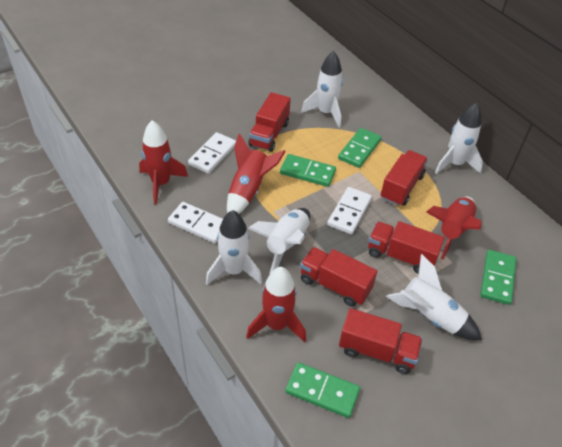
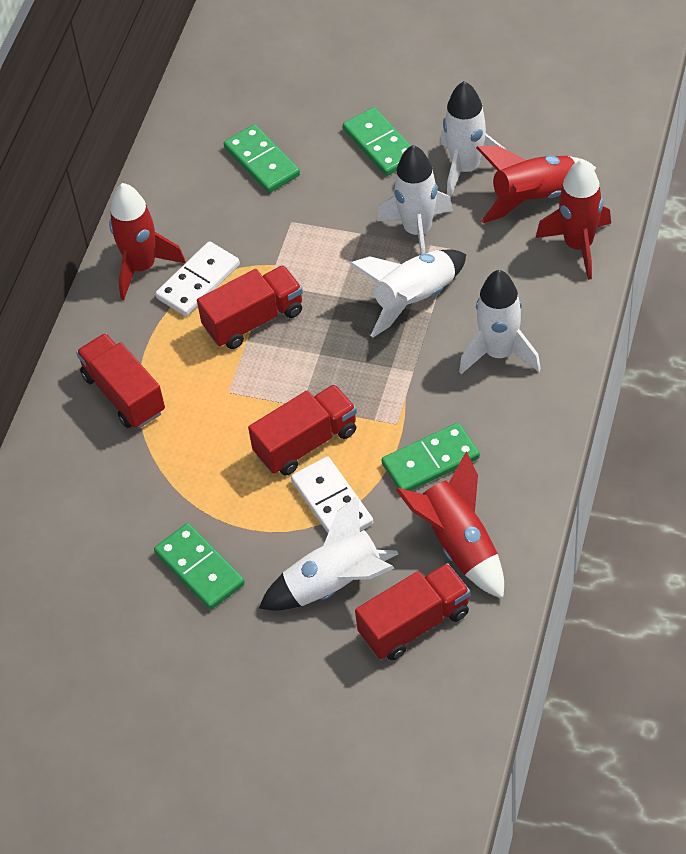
red truck: [248,92,291,152] [300,247,377,307] [339,308,423,374] [368,221,445,274] [381,150,428,206] = 5 -> [76,333,165,428] [197,265,303,349] [248,384,357,476] [355,563,470,661] = 4
white domino: [168,202,223,243] [188,132,236,174] [327,187,372,234] = 3 -> [155,241,240,316] [291,456,373,533] = 2

